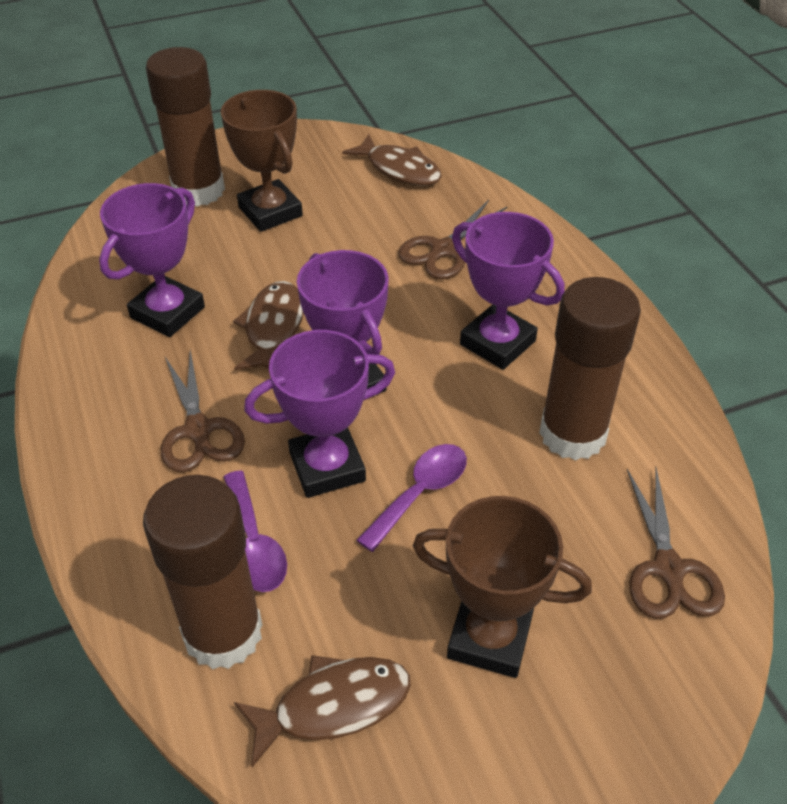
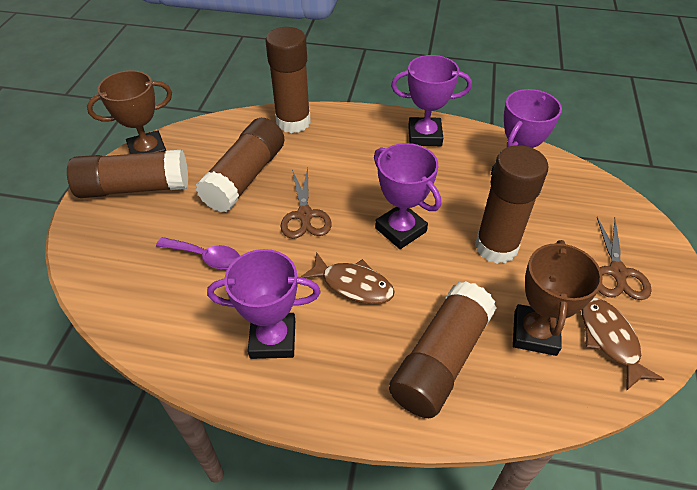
brown fish: [233,281,303,370] [234,655,411,767] [342,134,442,186] = 3 -> [301,252,395,304] [582,298,664,391] = 2
brown glue stick: [143,475,262,669] [146,47,225,207] [539,277,641,460] = 3 -> [67,150,188,198] [196,118,284,212] [265,27,311,133] [389,281,496,418] [475,145,548,264] = 5
brown scissors: [161,350,245,472] [398,200,507,279] [627,468,725,619] = 3 -> [281,168,332,239] [597,217,652,300] = 2
purple spoon: [223,471,287,592] [357,444,467,552] = 2 -> [156,237,240,269] = 1

